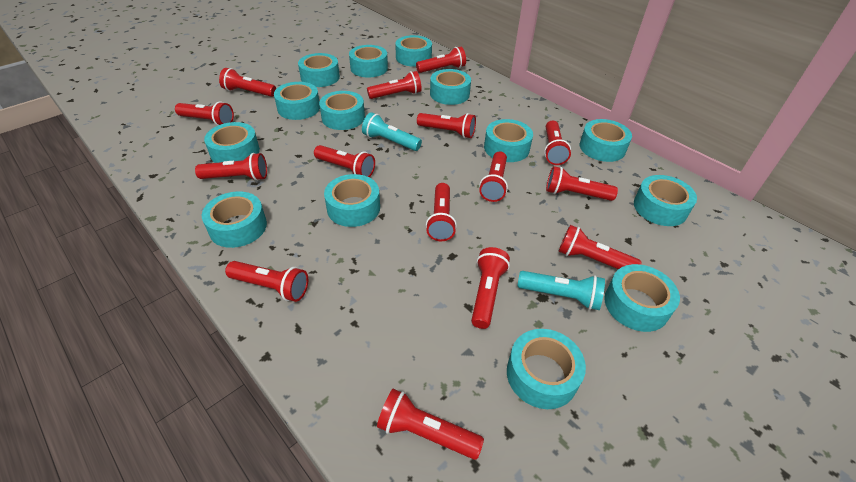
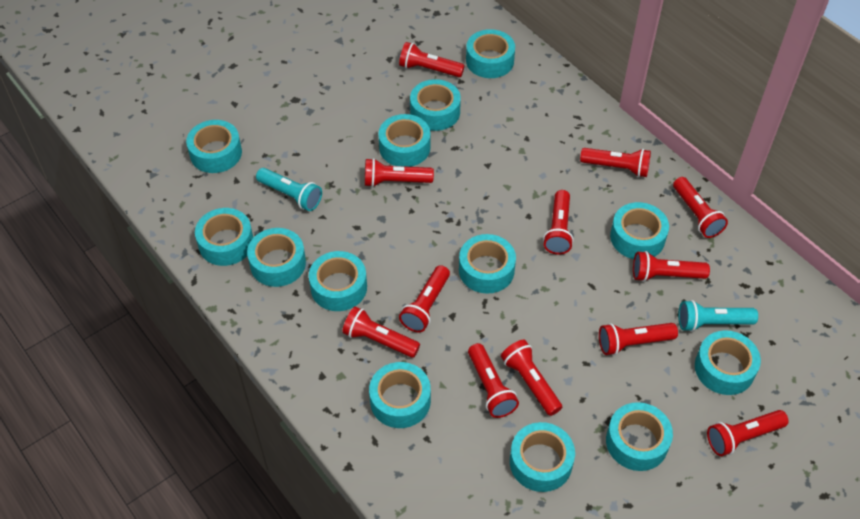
red flashlight: [175,102,234,126] [195,153,267,181] [219,68,276,97] [225,261,308,302] [314,145,375,177] [367,71,422,99] [377,389,484,460] [416,47,466,73] [417,113,476,138] [426,183,457,241] [471,247,510,329] [479,151,508,202] [544,121,571,165] [546,166,618,201] [558,225,642,269] = 15 -> [342,306,420,358] [365,158,434,187] [399,42,465,77] [399,265,450,332] [468,343,519,418] [501,340,562,416] [543,190,574,255] [580,148,651,177] [599,323,678,355] [633,251,710,282] [673,177,728,238] [707,410,789,456] = 12
turquoise tape: [202,191,267,248] [204,122,260,163] [274,82,320,120] [298,53,340,87] [319,91,365,130] [324,174,380,227] [349,45,388,78] [395,35,432,67] [430,69,471,105] [484,119,533,162] [507,329,586,409] [580,119,632,162] [604,264,680,332] [634,175,697,226] = 14 -> [186,120,242,173] [195,208,253,266] [247,228,306,287] [309,251,367,311] [369,362,431,428] [378,114,431,167] [410,79,461,131] [459,234,516,294] [466,29,515,78] [510,422,575,492] [606,402,673,471] [610,202,669,259] [695,330,761,395] = 13

